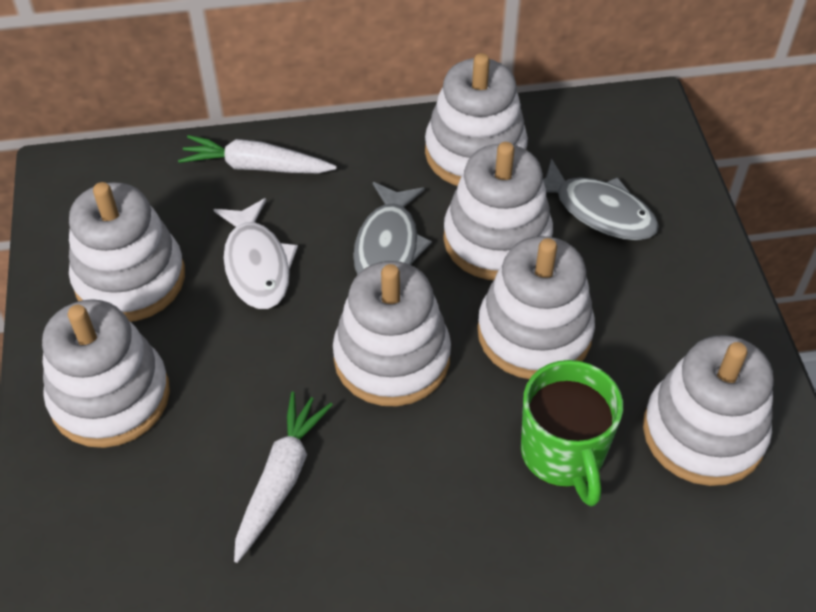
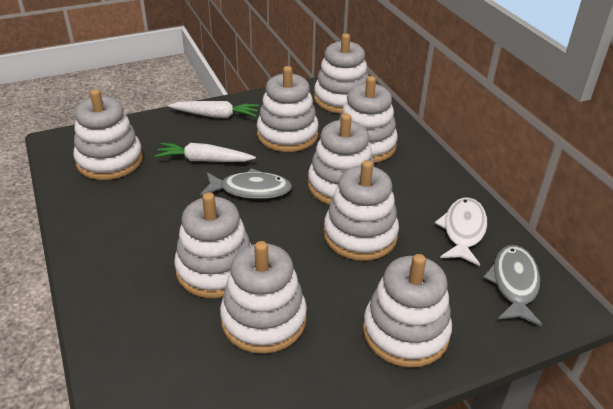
green mug: [521,360,623,506] = 1 -> none = 0
white stacking toy: [42,299,170,448] [69,182,185,322] [333,261,451,406] [425,53,528,186] [443,142,553,280] [477,236,595,379] [643,335,774,486] = 7 -> [73,89,143,180] [174,192,251,298] [220,241,307,354] [257,66,319,152] [308,113,374,205] [314,33,369,114] [324,160,399,261] [339,76,398,163] [363,254,452,368] = 9

